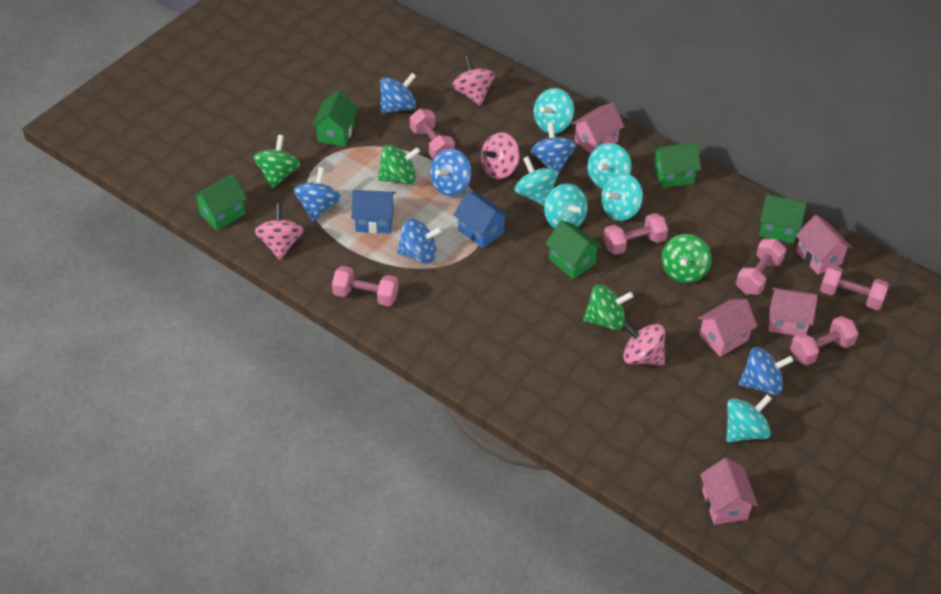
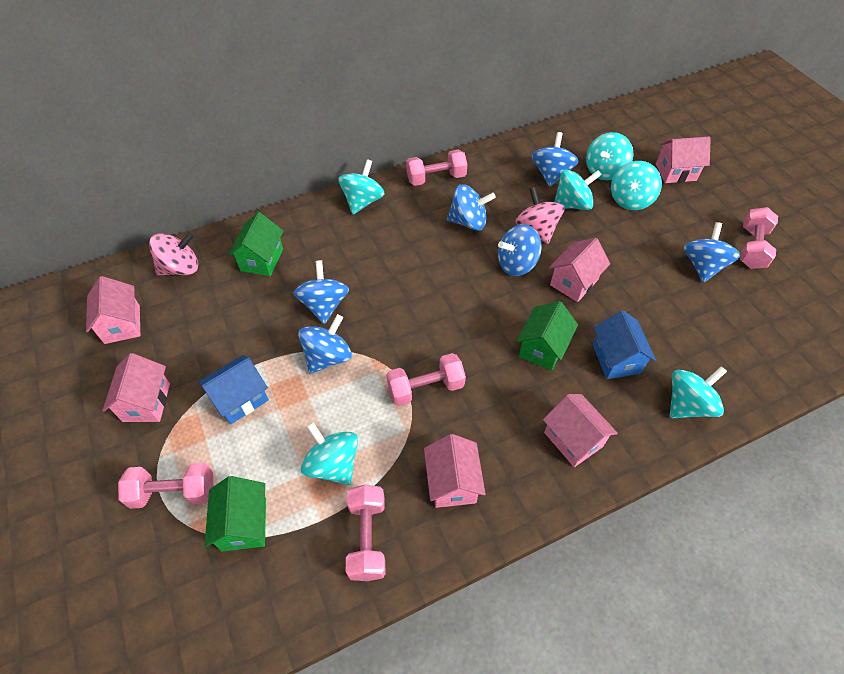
green house: [192,174,247,230] [312,90,358,147] [545,220,602,279] [653,142,701,188] [759,194,807,243] = 5 -> [205,476,266,551] [228,212,284,276] [517,301,578,371] = 3
green spinning top: [254,135,300,189] [378,144,420,184] [583,284,634,330] [662,234,711,283] = 4 -> none = 0
pink dumbbell: [332,266,398,306] [410,109,455,160] [603,213,668,255] [736,239,786,295] [790,316,859,366] [820,264,889,310] = 6 -> [118,463,213,509] [346,484,385,581] [386,353,466,406] [406,150,467,186] [740,207,778,269] = 5
pink house: [572,102,624,154] [698,299,758,357] [700,458,758,525] [768,287,818,335] [796,215,853,275] = 5 -> [86,276,140,344] [103,353,170,422] [424,434,486,508] [543,394,618,467] [549,238,610,302] [656,137,711,183] = 6
pink spinning top: [255,204,304,260] [452,56,495,106] [481,133,520,179] [623,322,665,366] = 4 -> [149,232,198,276] [515,187,565,244] = 2

